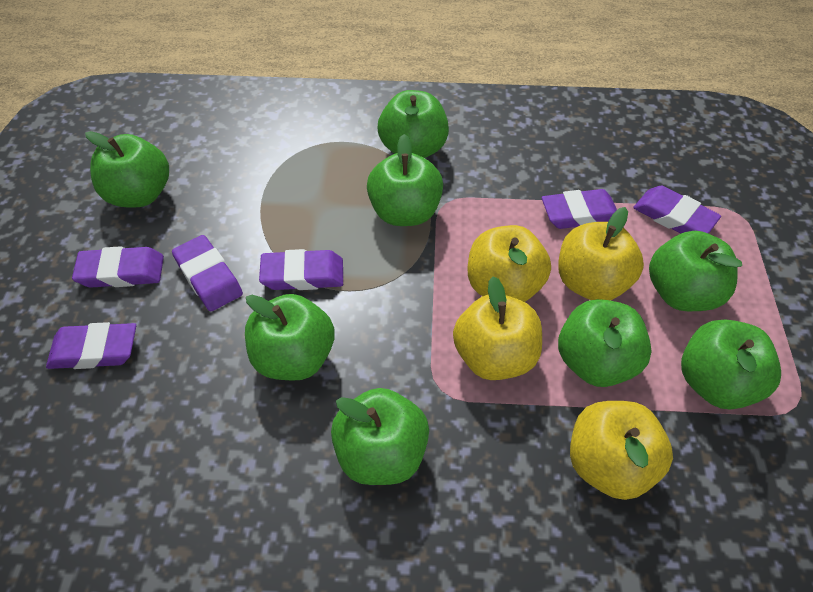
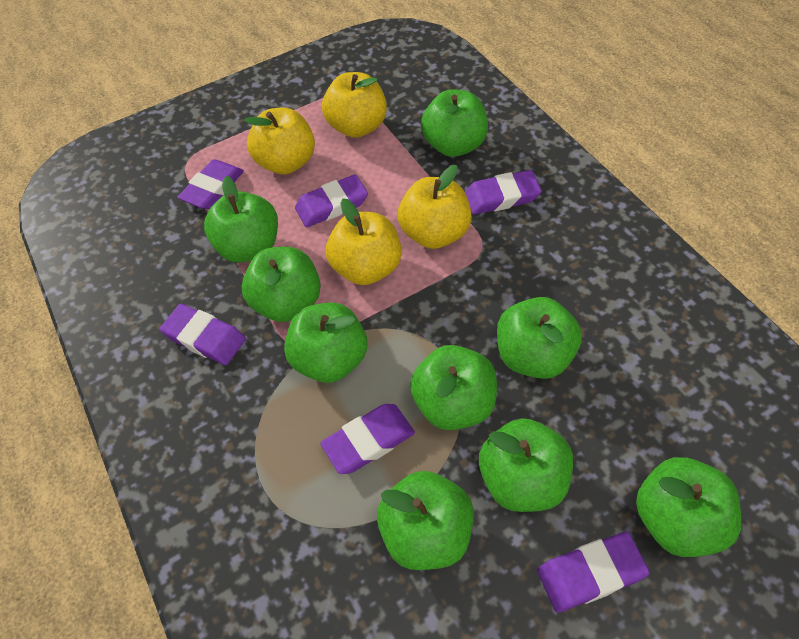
green apple: [85,131,169,207] [245,294,334,381] [331,388,429,485] [367,134,443,226] [378,90,449,158] [558,299,652,387] [649,231,742,311] [681,319,781,410] = 8 -> [204,176,278,263] [242,247,321,322] [284,302,367,383] [377,471,474,570] [410,345,497,430] [421,89,488,157] [479,418,573,512] [497,297,582,379] [636,457,742,557] = 9

